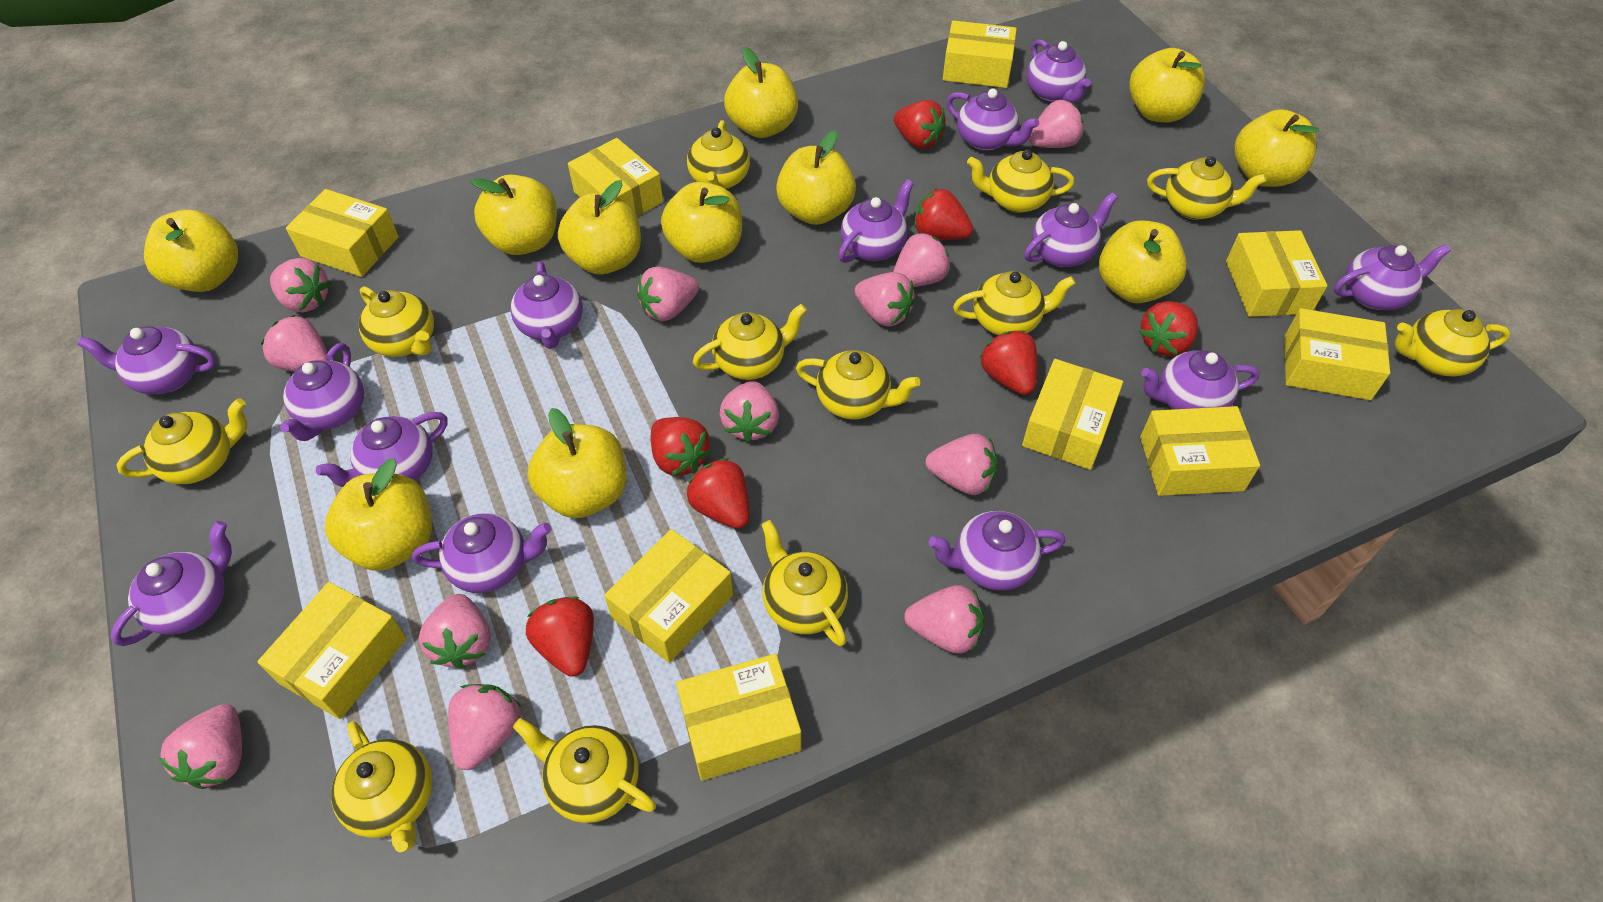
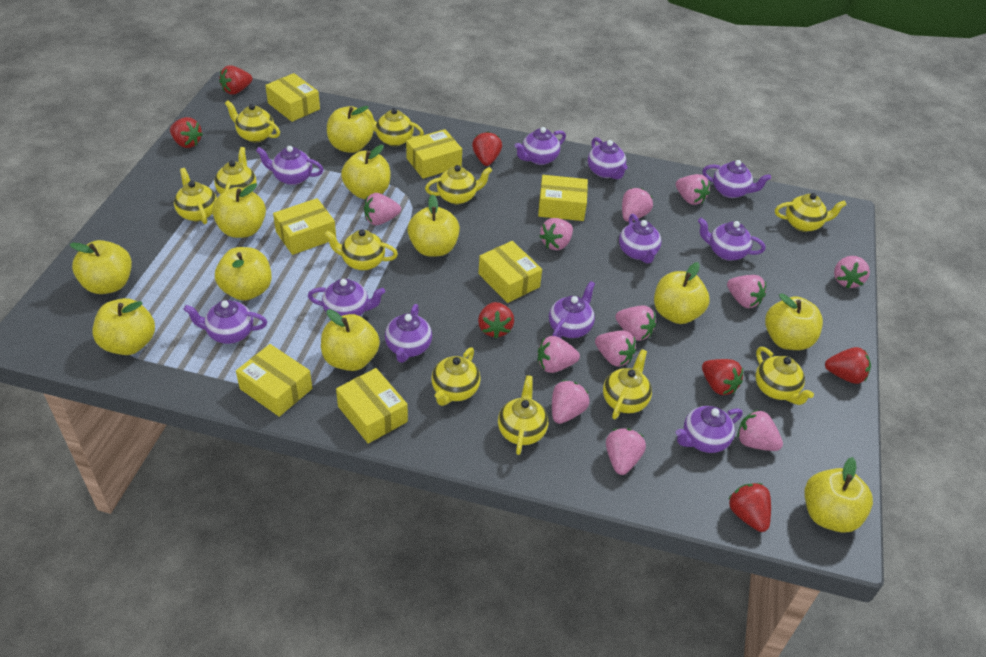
purple teapot: [77,326,216,395] [111,521,232,646] [280,343,364,441] [316,412,448,487] [412,513,552,593] [510,261,583,349] [838,179,914,263] [929,511,1065,591] [946,89,1039,151] [1024,192,1118,267] [1027,39,1091,103] [1141,351,1260,409] [1334,244,1451,310] = 13 -> [183,300,267,344] [256,146,324,185] [308,279,385,316] [385,304,432,363] [514,127,566,165] [549,281,595,338] [588,137,628,179] [619,214,661,263] [676,406,743,453] [698,218,766,261] [702,160,771,198] = 11
yellow box: [257,582,407,719] [286,189,399,277] [568,138,663,217] [604,529,733,663] [676,654,801,781] [943,20,1017,88] [1022,359,1123,470] [1140,406,1260,496] [1226,230,1327,317] [1284,308,1390,400] = 10 -> [236,344,312,417] [265,73,320,122] [273,198,336,255] [336,368,408,443] [406,129,462,179] [478,241,542,303] [538,175,588,221] = 7
yellow teapot: [117,398,247,484] [331,721,433,852] [359,286,434,357] [513,718,656,823] [687,120,750,189] [693,304,807,380] [761,520,848,646] [796,350,920,419] [953,271,1075,335] [967,149,1074,213] [1147,156,1266,220] [1394,309,1510,377] = 12 -> [174,168,217,224] [214,147,257,194] [225,100,280,142] [324,229,398,271] [364,108,424,146] [425,165,492,204] [431,347,481,406] [498,375,548,455] [603,349,652,419] [755,347,814,405] [775,193,847,232] = 11

